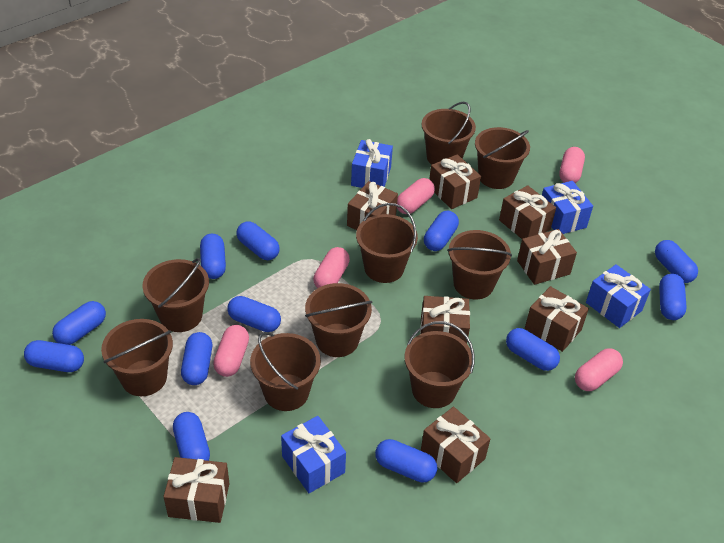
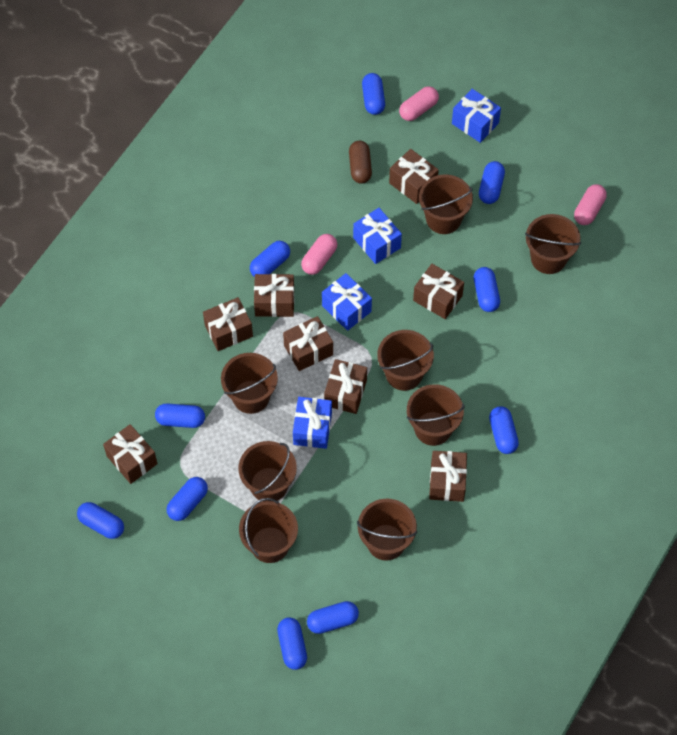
blue capsule: [24,340,84,372] [52,301,106,345] [173,412,210,461] [181,332,212,385] [200,234,226,279] [227,296,281,332] [236,221,280,260] [375,439,437,483] [424,211,459,251] [506,328,560,371] [655,240,698,283] [659,274,687,320] = 12 -> [77,502,124,539] [155,403,205,428] [167,477,208,521] [250,241,290,277] [277,617,307,670] [307,601,359,634] [362,73,385,115] [474,267,500,312] [479,161,505,204] [489,406,519,454] = 10
brown bucket: [101,319,173,396] [142,258,209,332] [250,332,321,411] [305,283,372,357] [356,203,418,283] [404,321,475,408] [421,102,476,165] [447,230,512,300] [475,127,530,189] = 9 -> [221,353,278,414] [238,441,297,502] [239,498,298,563] [357,499,417,561] [377,330,434,391] [407,384,465,446] [419,174,473,234] [525,214,581,274] = 8
brown capsule: none = 0 -> [349,141,372,184] = 1
pink capsule: [213,325,249,377] [313,247,350,288] [397,178,435,214] [559,147,585,183] [575,348,623,391] = 5 -> [301,234,337,275] [399,86,439,121] [574,184,607,225] = 3

